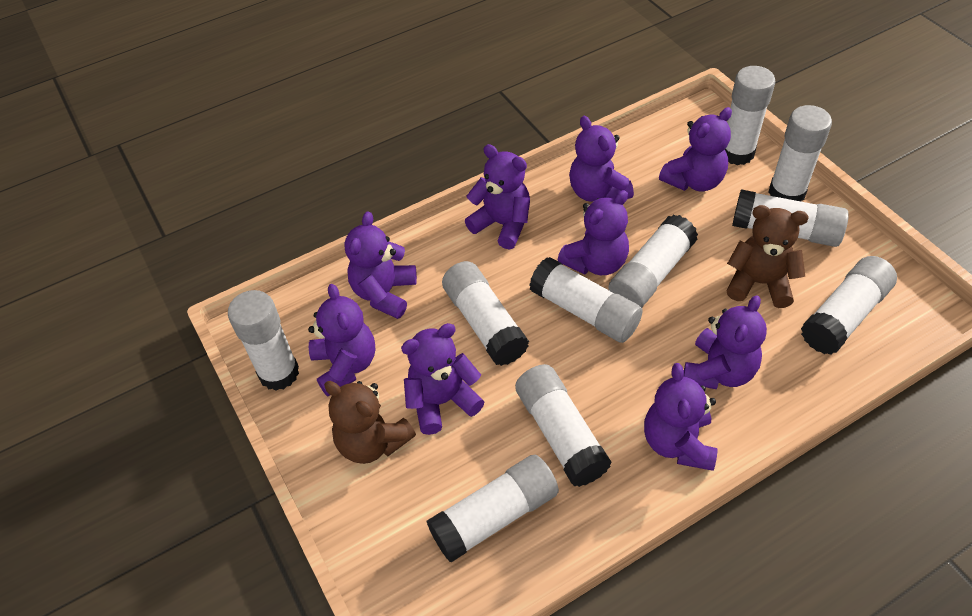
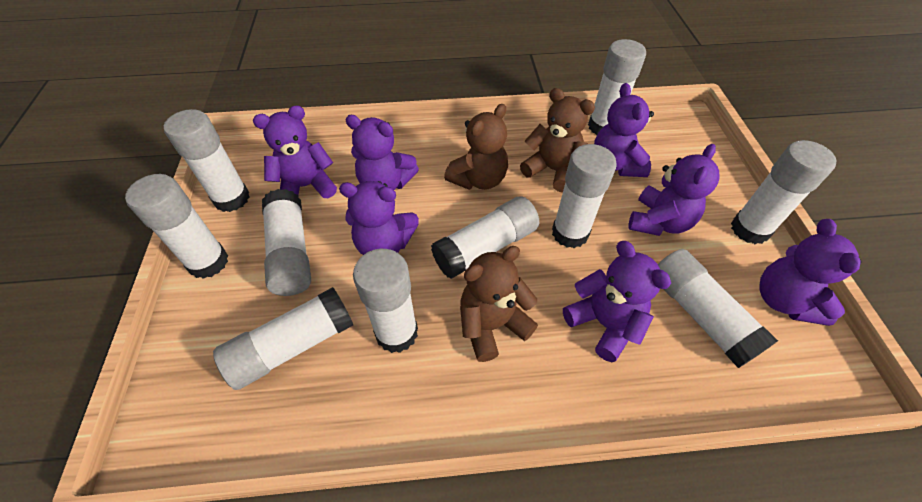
brown teddy bear: [324,381,416,464] [727,205,809,308] = 2 -> [444,104,508,190] [460,246,538,362] [520,88,595,193] = 3
purple teddy bear: [308,284,375,397] [345,211,417,319] [401,323,484,435] [465,144,530,250] [558,190,629,275] [569,116,634,202] [644,363,717,471] [659,107,732,191] [683,295,767,389] = 9 -> [253,105,337,198] [339,181,419,255] [345,115,419,190] [563,241,671,362] [594,83,654,177] [628,144,720,236] [759,219,862,326] = 7

